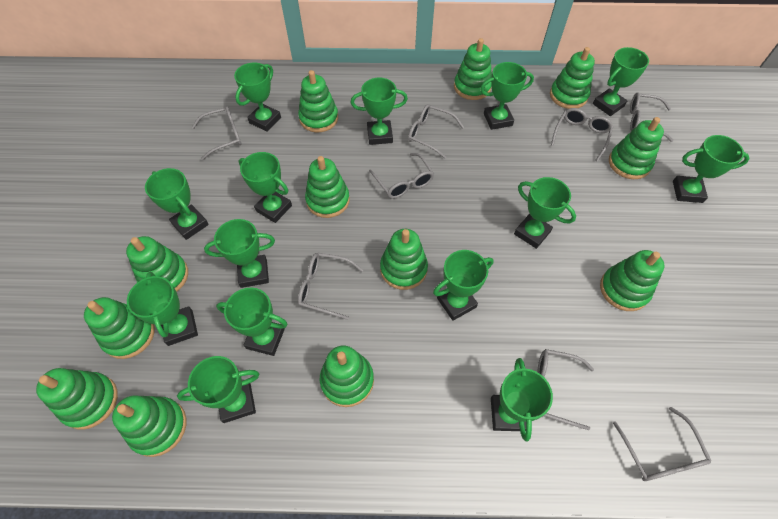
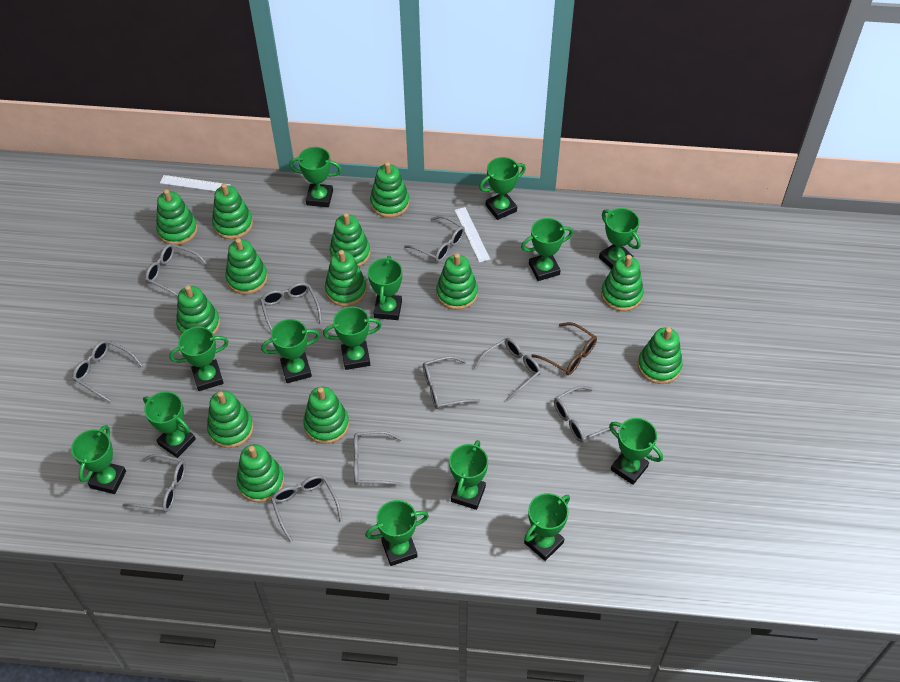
brown glasses: none = 0 -> [531,322,597,375] = 1
green stacking toy: [36,368,118,430] [84,297,155,359] [112,395,186,457] [126,236,188,292] [298,70,338,132] [305,156,350,218] [320,346,374,407] [380,229,428,290] [454,38,492,100] [550,47,595,109] [600,250,665,311] [609,117,664,179] = 12 -> [156,189,198,245] [176,285,220,335] [207,391,254,448] [212,183,253,239] [225,238,268,295] [236,444,284,502] [303,387,349,444] [325,250,367,306] [329,213,370,267] [370,162,410,218] [436,253,478,310] [601,255,644,311] [638,327,683,384] = 13
grey glasses: [191,107,241,160] [298,253,364,320] [369,153,434,199] [408,104,464,159] [537,349,594,430] [551,108,613,162] [613,407,711,481] [630,93,673,142] = 8 -> [72,340,143,403] [123,454,186,512] [145,244,208,296] [260,282,322,331] [271,475,343,542] [354,431,403,486] [404,215,465,262] [423,356,480,409] [474,338,541,402] [554,386,618,443] = 10
white ruler: none = 0 -> [160,175,230,191] [455,207,490,262] = 2

